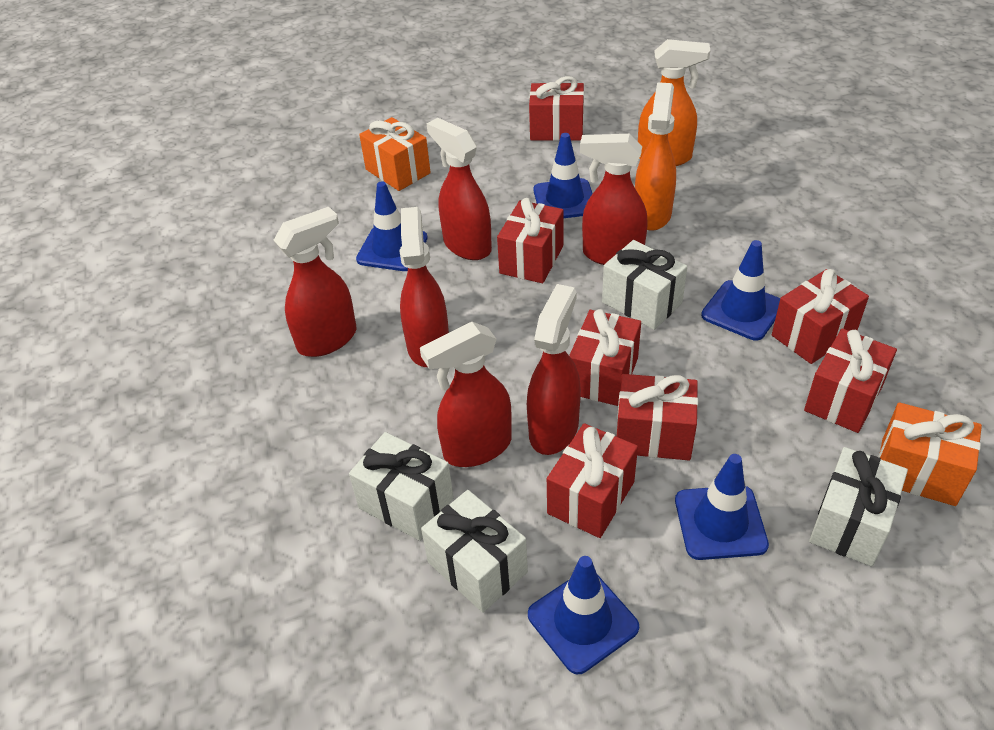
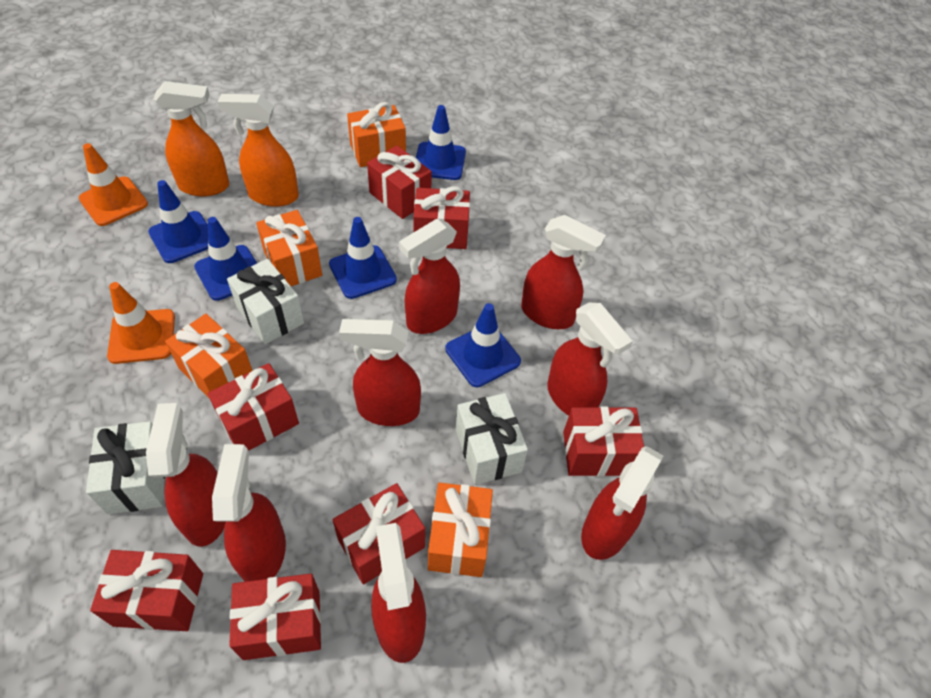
orange gift: [359,117,431,191] [878,402,982,506] = 2 -> [165,314,253,399] [256,210,322,286] [347,102,406,167] [428,482,493,577] = 4
orange traffic cone: none = 0 -> [79,143,148,226] [107,282,175,364] = 2
red spray bottle: [273,207,357,357] [399,207,449,367] [420,322,512,467] [427,118,492,260] [527,284,581,455] [580,134,648,265] = 6 -> [146,403,225,547] [212,444,286,582] [339,319,421,426] [371,523,426,663] [399,219,460,334] [521,215,606,329] [547,303,633,415] [581,446,663,560] = 8
white gift: [349,432,454,541] [421,490,528,613] [602,240,687,330] [809,447,908,566] = 4 -> [86,421,165,514] [227,259,304,344] [456,393,528,485] = 3

